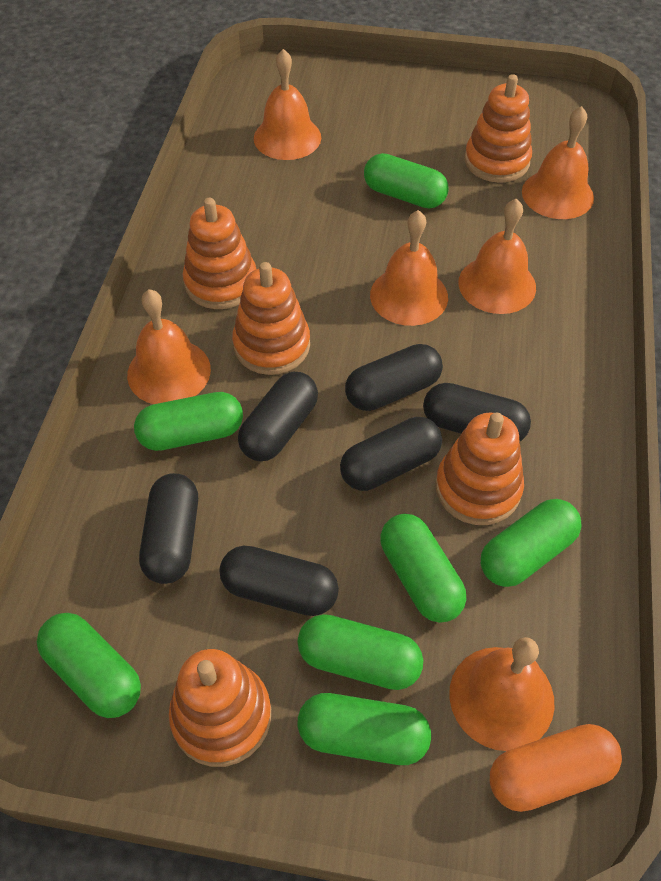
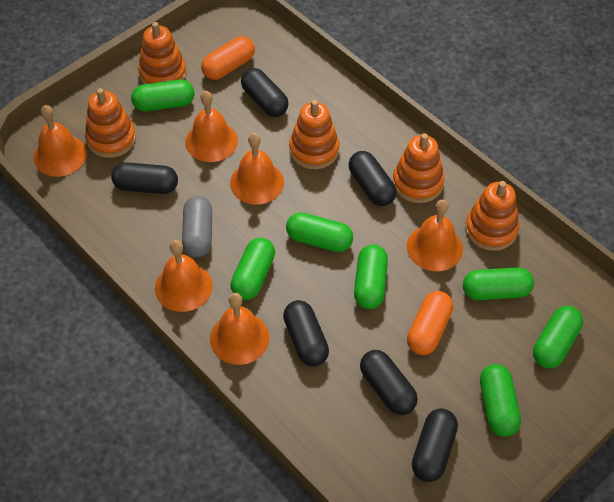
grey capsule: none = 0 -> [182,196,212,258] = 1
orange capsule: [490,724,622,812] = 1 -> [201,36,255,80] [407,291,453,355] = 2

